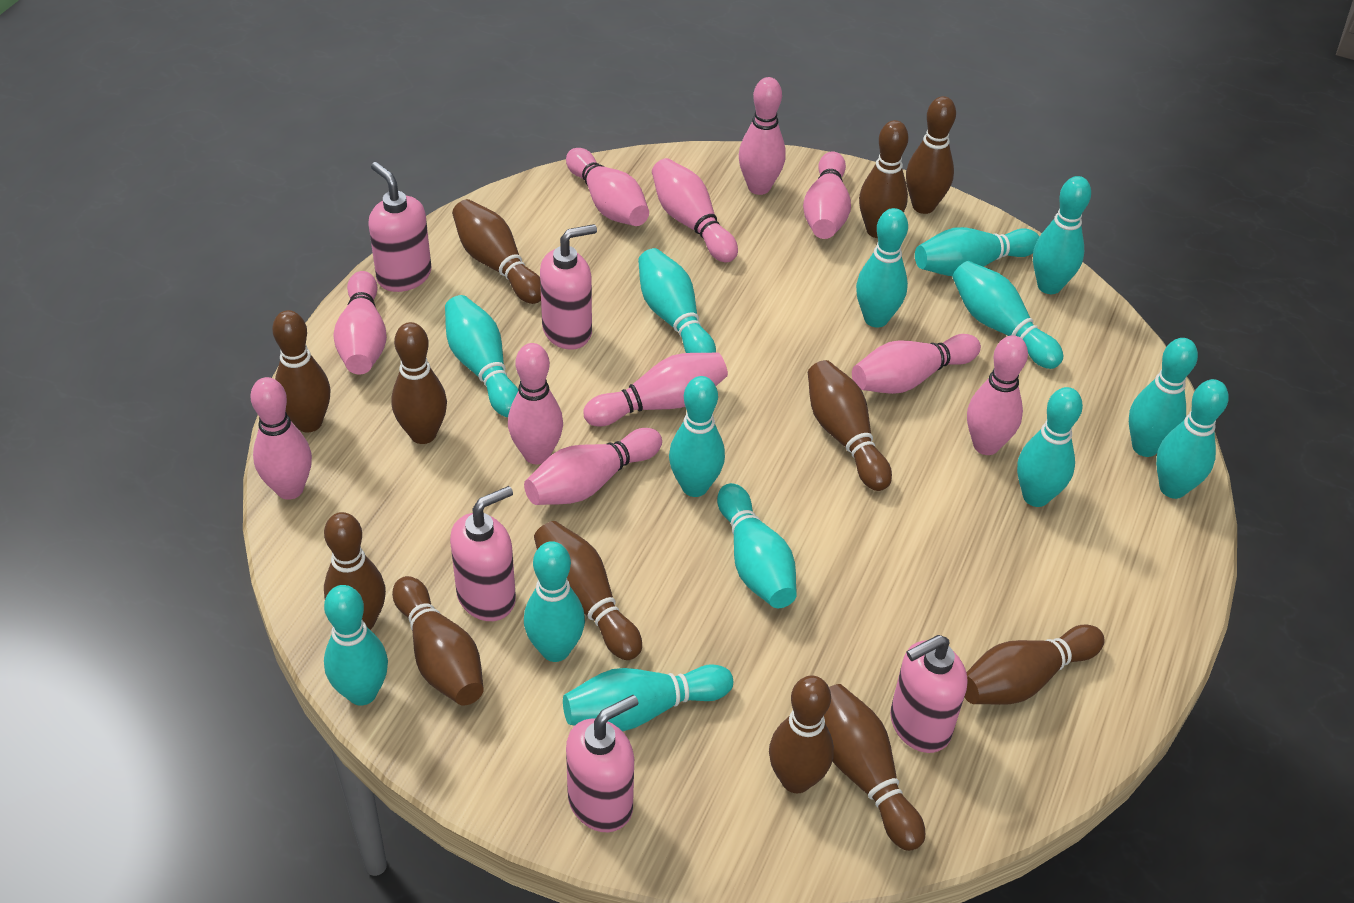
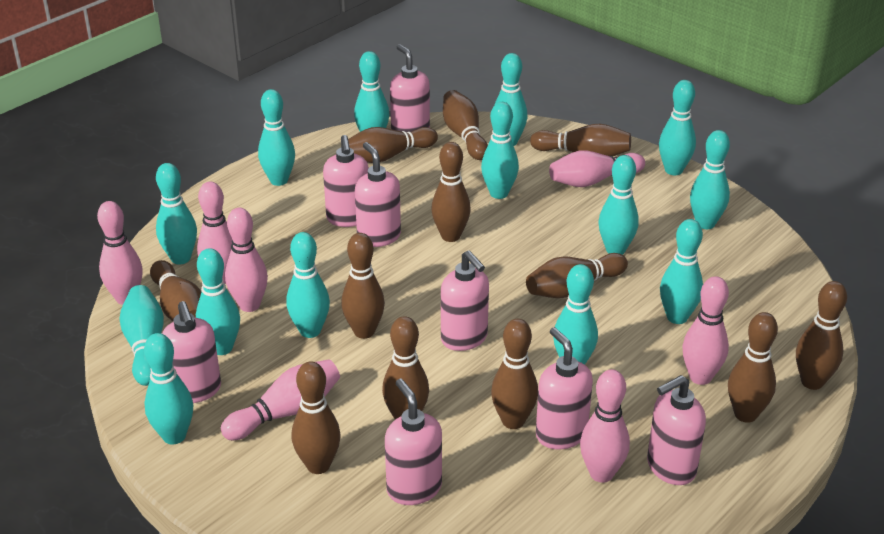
pink bowling pin: [251,377,312,500] [333,271,387,374] [508,343,563,465] [524,428,662,505] [566,148,649,226] [583,353,728,427] [652,158,738,263] [739,77,786,195] [803,152,851,239] [852,334,981,394] [967,335,1028,455] = 11 -> [97,201,143,305] [197,182,232,284] [221,360,340,440] [225,208,268,312] [549,150,645,187] [580,369,630,483] [682,276,729,385] = 7
pink soap dispenser: [368,162,431,292] [450,486,516,621] [540,224,597,350] [566,695,638,832] [890,635,967,753] = 5 -> [162,301,221,403] [323,135,369,227] [355,142,401,247] [385,379,442,505] [390,44,430,133] [441,250,489,351] [536,327,593,449] [647,375,706,485] = 8

